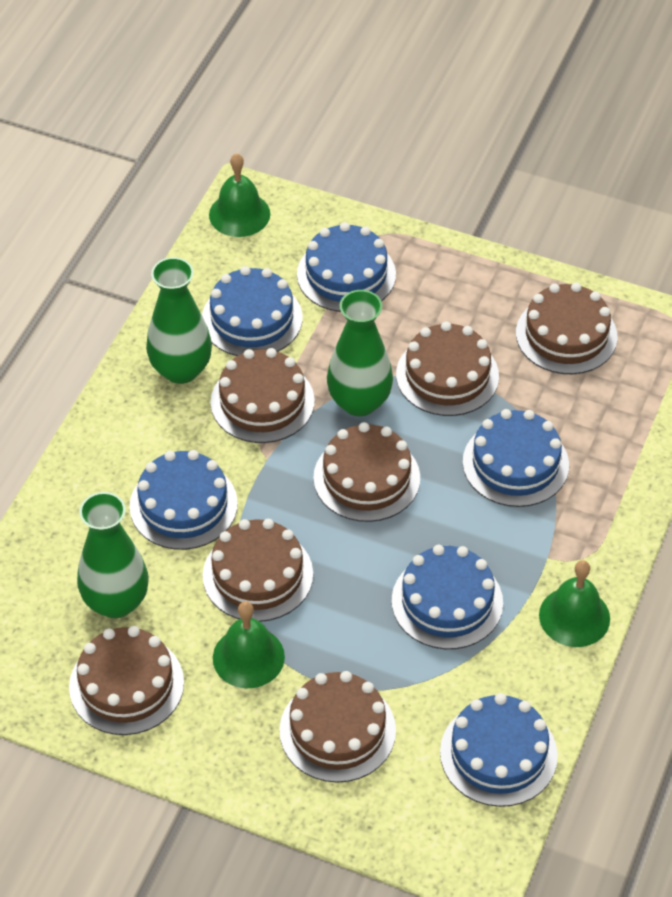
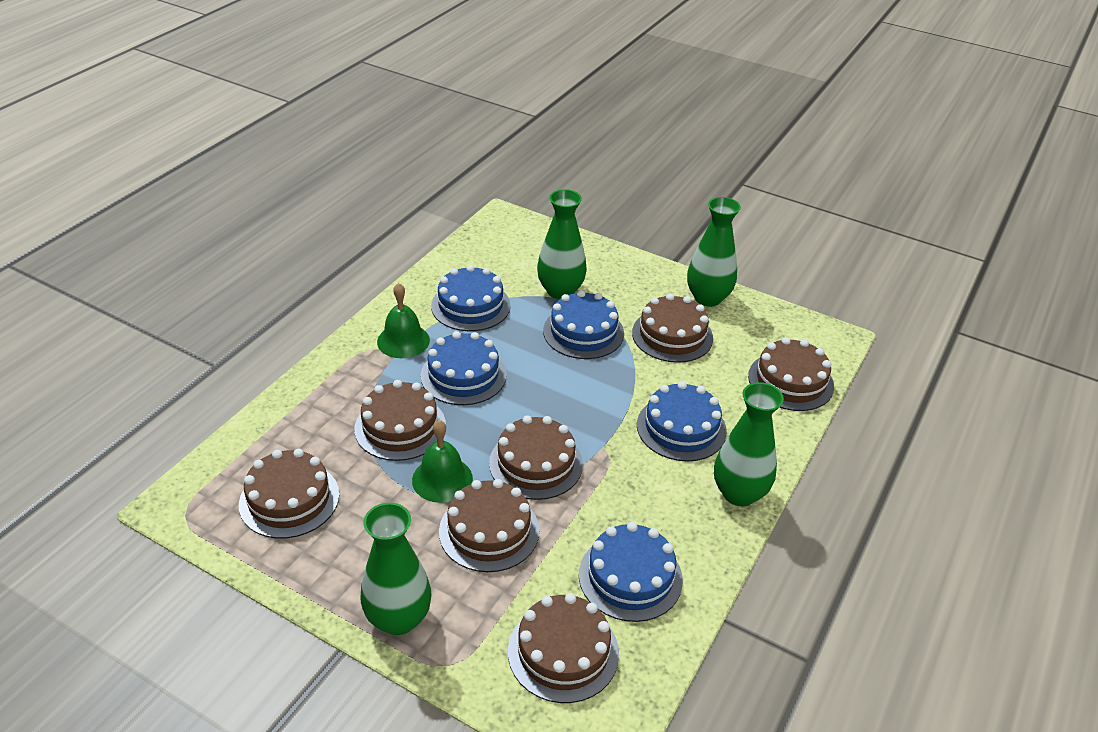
blue cake: [129,450,238,550] [202,266,302,356] [297,222,396,312] [392,545,503,649] [440,693,558,807] [463,409,569,507] = 6 -> [421,331,507,405] [431,265,510,331] [543,290,624,359] [579,522,683,622] [637,381,727,461] = 5
green bell: [209,153,270,237] [213,601,285,688] [539,560,610,647] = 3 -> [377,283,430,358] [412,420,473,503] = 2
green vase: [77,492,149,618] [146,257,212,384] [327,290,393,416] = 3 -> [361,503,431,635] [537,189,587,299] [687,197,741,307] [714,382,784,506] = 4

